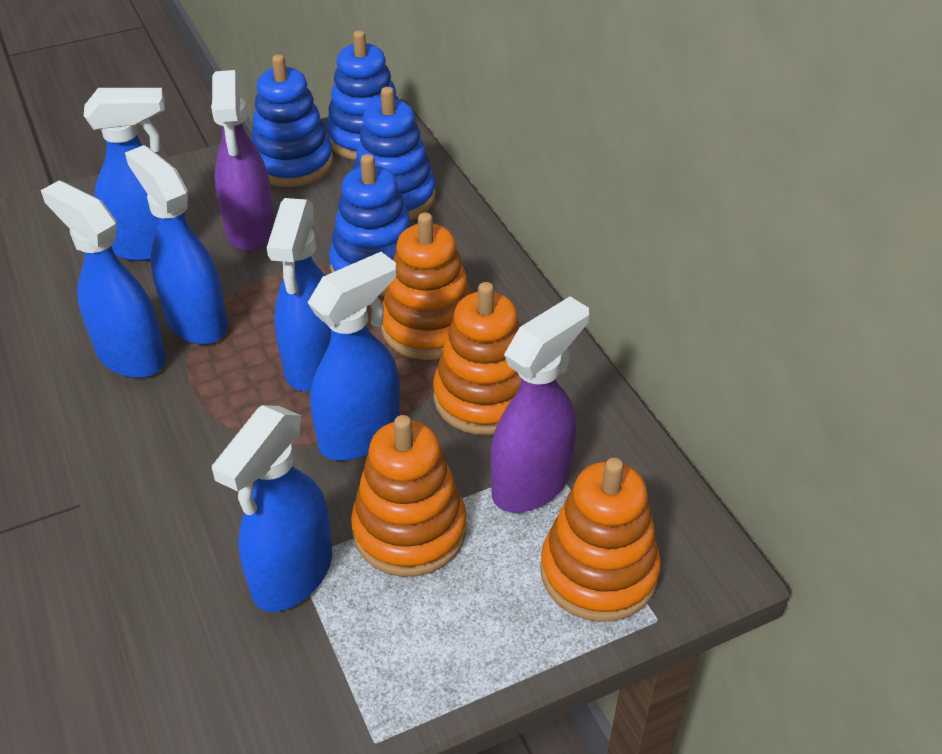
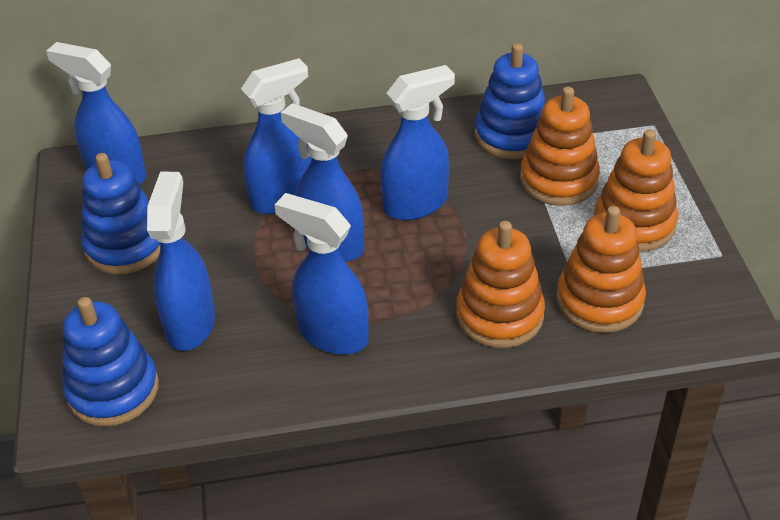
blue stacking toy: [251,54,333,187] [326,30,399,160] [329,154,412,296] [353,87,436,220] = 4 -> [63,297,159,427] [81,153,160,274] [475,43,545,159] = 3
purple spray bottle: [211,70,275,251] [491,297,589,513] = 2 -> none = 0

